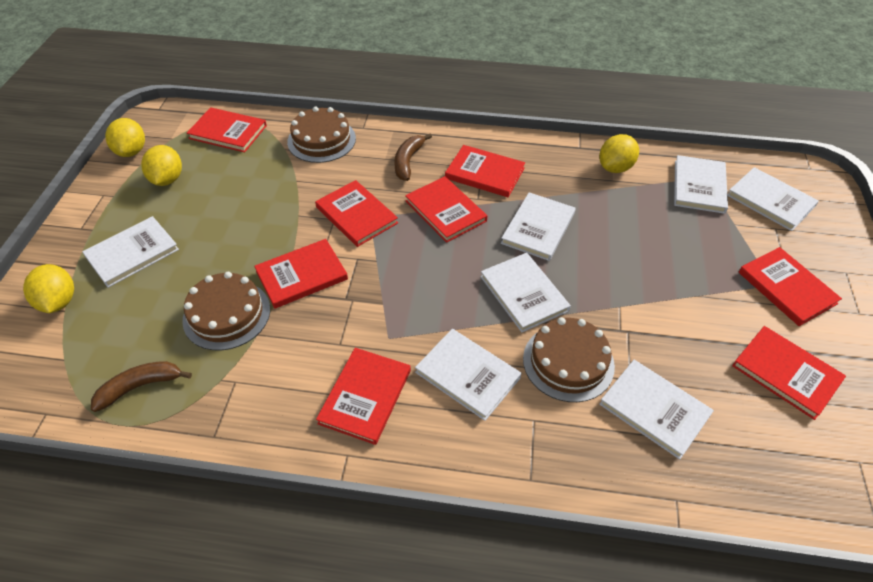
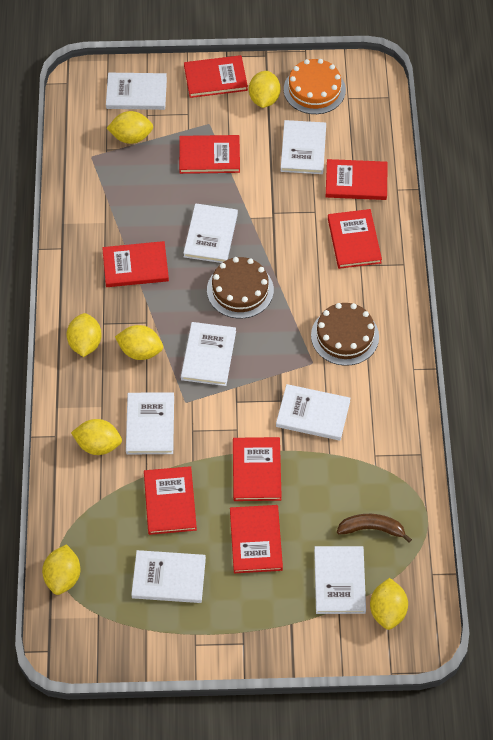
brown banana: [91,361,192,412] [394,134,432,181] = 2 -> [337,514,412,543] = 1
brown cake: [182,272,270,350] [287,107,356,163] [523,317,615,402] = 3 -> [207,257,274,319] [311,303,379,366] = 2
orange cake: none = 0 -> [284,59,346,114] = 1
white book: [82,216,179,288] [415,329,522,421] [480,253,571,332] [501,192,576,261] [599,360,714,460] [674,155,728,214] [727,167,819,231] = 7 -> [106,73,167,110] [126,392,174,454] [131,550,206,603] [181,322,236,386] [183,203,238,263] [276,384,351,441] [281,120,326,174] [314,546,366,614] = 8
yellow lemon: [23,264,74,313] [105,118,145,157] [141,145,182,186] [599,134,639,173] = 4 -> [42,544,80,595] [67,313,102,357] [71,419,122,455] [106,111,153,144] [115,325,163,360] [249,71,281,108] [370,578,408,630] = 7

